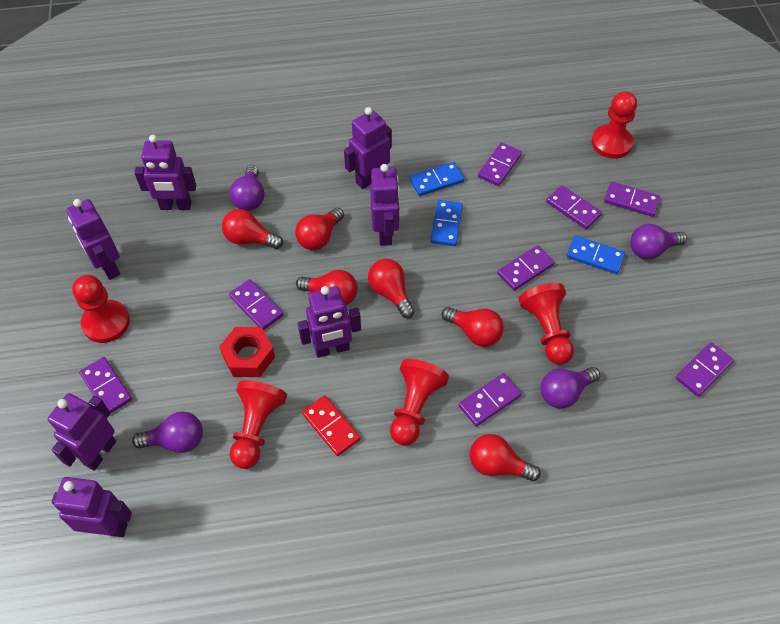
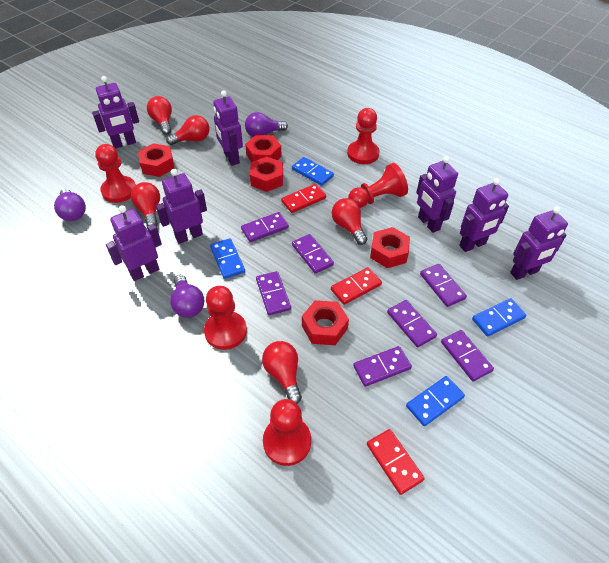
blue domino: [409,162,464,196] [431,200,463,246] [567,235,625,274] = 3 -> [210,238,245,279] [292,157,334,186] [406,376,465,426] [472,298,527,337] = 4
purple domino: [79,357,132,413] [229,279,283,330] [458,373,522,427] [478,143,522,186] [497,245,555,291] [546,185,602,229] [604,182,660,217] [676,342,734,397] = 8 -> [241,212,289,242] [256,271,291,315] [292,234,334,274] [353,346,412,387] [387,300,437,347] [420,264,467,307] [441,330,494,381] = 7
purple light bulb: [132,411,203,453] [230,165,264,211] [541,367,600,408] [630,224,687,260] = 4 -> [54,188,86,221] [170,275,205,318] [245,112,288,137] = 3
red domino: [302,395,361,456] = 1 -> [281,184,326,213] [331,267,382,305] [367,429,425,495] = 3
red light bulb: [222,209,283,249] [295,208,344,250] [296,270,357,305] [368,259,415,318] [442,307,504,347] [470,434,541,482] = 6 -> [131,182,160,227] [147,96,172,135] [166,115,209,145] [262,341,302,404] [332,198,367,245] = 5
red nut: [219,327,275,377] = 1 -> [138,143,175,177] [245,135,282,162] [250,157,283,192] [302,300,349,345] [370,227,410,268] = 5

